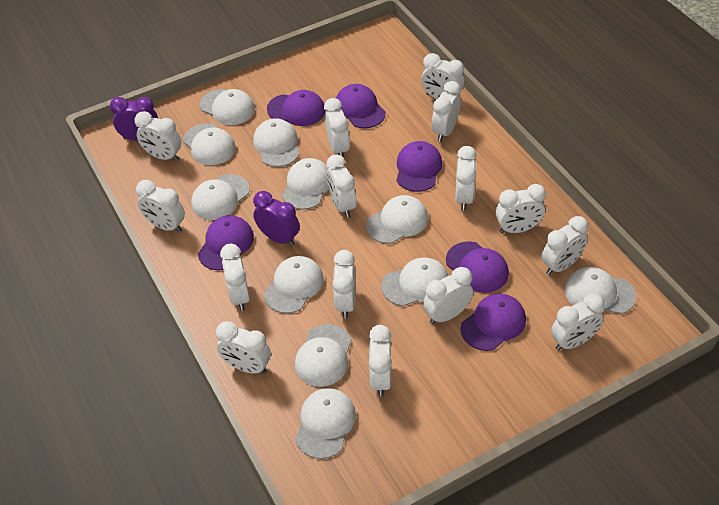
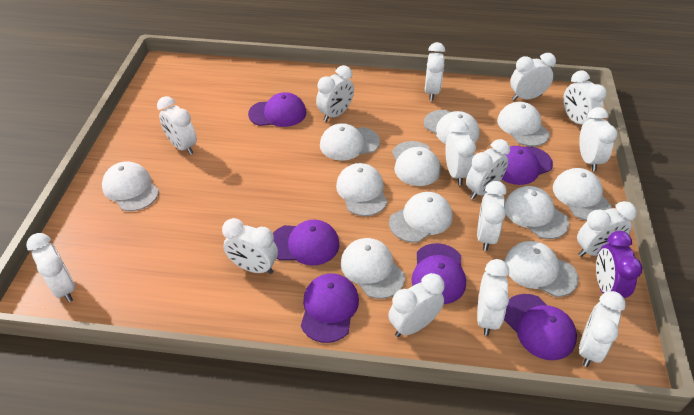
purple clock: [110,97,158,141] [253,191,300,246] = 2 -> [596,231,643,298] = 1

